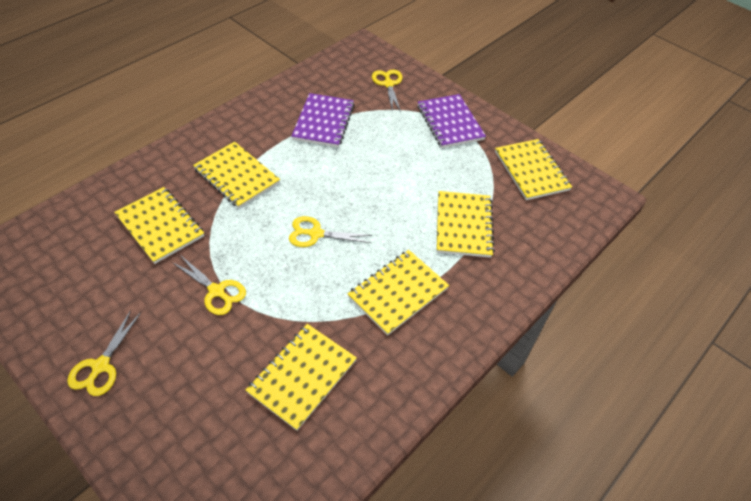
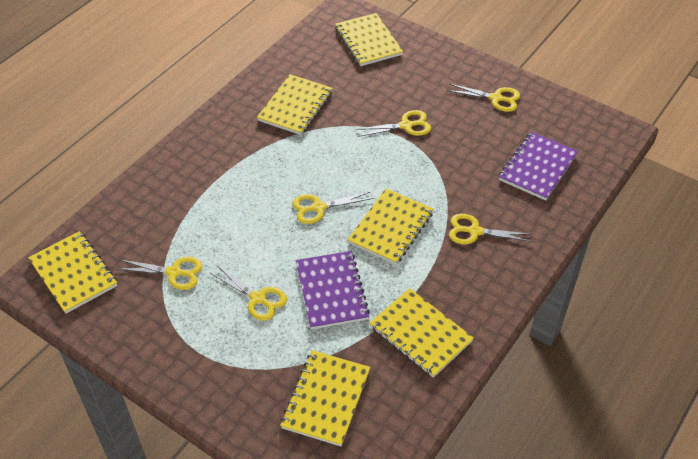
yellow scissors: [67,310,141,396] [172,255,246,315] [289,216,373,247] [372,70,402,113] = 4 -> [118,257,202,290] [210,266,287,321] [292,192,373,224] [356,110,431,137] [447,84,520,112] [449,214,532,244] = 6

